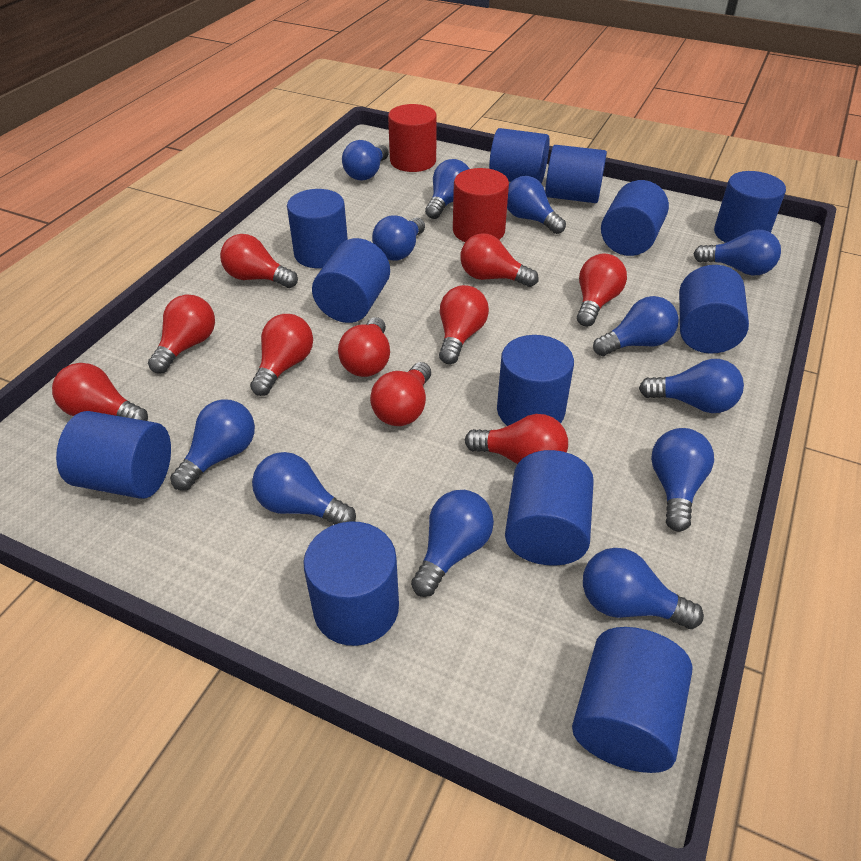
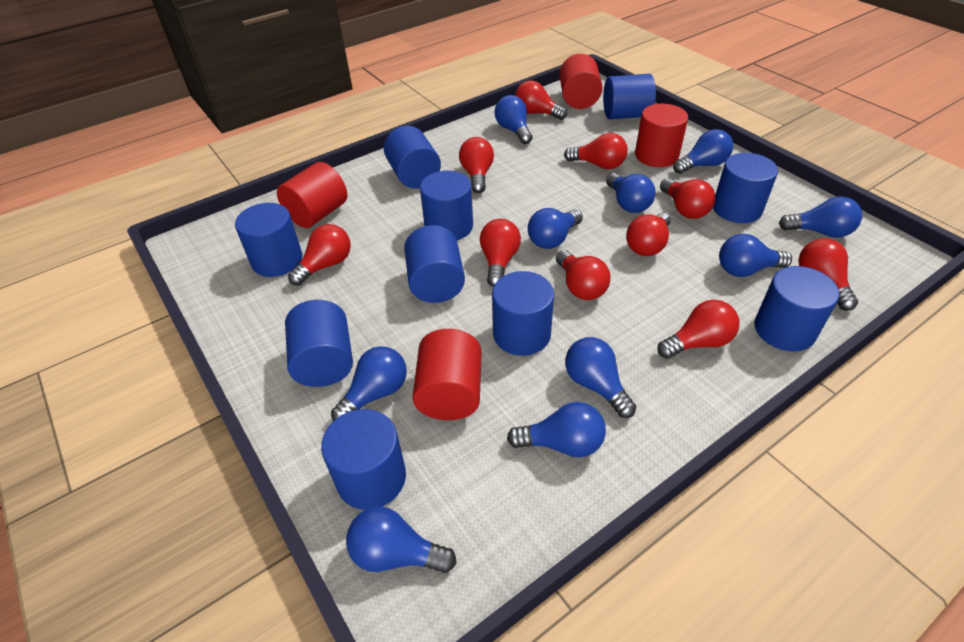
blue cylinder: [56,411,171,499] [287,189,348,268] [303,521,399,646] [312,238,390,323] [489,128,550,183] [497,335,574,426] [505,450,594,566] [545,145,607,203] [572,627,692,773] [601,180,669,256] [679,265,749,354] [714,171,786,243] = 12 -> [235,203,302,277] [285,300,353,387] [321,409,406,510] [384,126,441,189] [404,225,465,303] [420,171,473,240] [492,271,554,356] [603,74,656,119] [713,153,778,223] [755,266,839,352] = 10
blue light bulb: [170,399,255,491] [252,452,356,525] [342,140,389,181] [372,215,425,261] [411,490,494,597] [425,159,469,219] [507,176,566,234] [583,548,704,629] [593,296,679,356] [639,359,744,413] [651,428,714,531] [694,230,781,276] = 12 -> [331,346,407,421] [346,507,457,573] [495,95,533,144] [507,402,606,458] [528,208,583,249] [565,337,636,418] [606,173,656,213] [673,129,733,174] [719,234,792,277] [779,196,862,238] = 10
red cylinder: [388,104,437,172] [453,168,509,242] = 2 -> [277,162,347,228] [412,329,482,420] [560,54,602,109] [635,104,688,167] = 4

